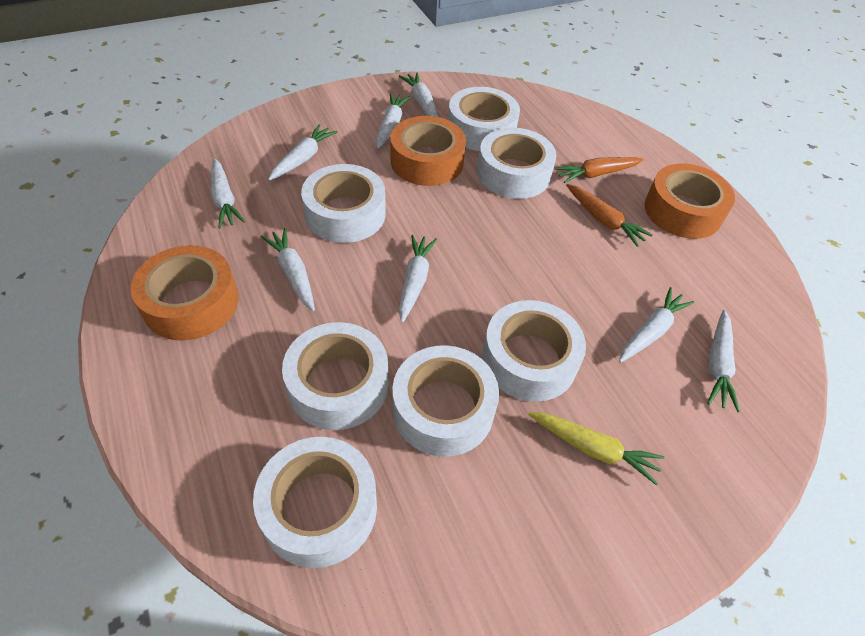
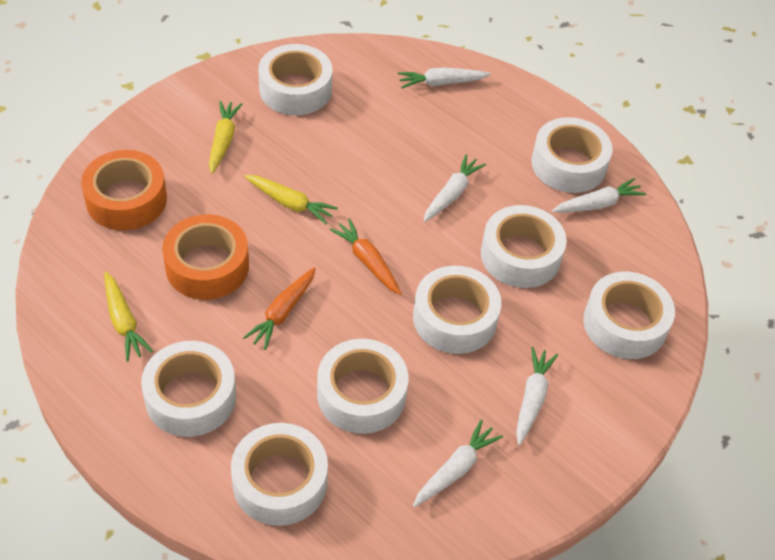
orange tape: [130,245,238,340] [391,116,466,186] [645,164,735,239] = 3 -> [81,150,167,231] [162,214,249,300] = 2
white carrot: [211,158,245,228] [261,228,315,311] [268,124,337,181] [376,93,410,149] [399,72,438,117] [399,235,437,323] [619,287,694,363] [707,310,740,412] = 8 -> [398,67,491,88] [413,419,503,507] [423,154,486,222] [516,347,558,445] [552,178,646,213] = 5
white tape: [253,437,377,568] [282,322,388,430] [301,164,386,243] [393,345,499,457] [448,87,520,151] [477,128,556,199] [482,300,586,402] = 7 -> [141,341,236,437] [231,423,328,526] [258,44,333,115] [317,339,408,434] [413,266,501,354] [481,205,566,288] [531,117,613,193] [583,272,675,359] = 8
yellow carrot: [528,412,664,485] = 1 -> [104,272,153,361] [209,101,242,174] [244,175,338,225] = 3

